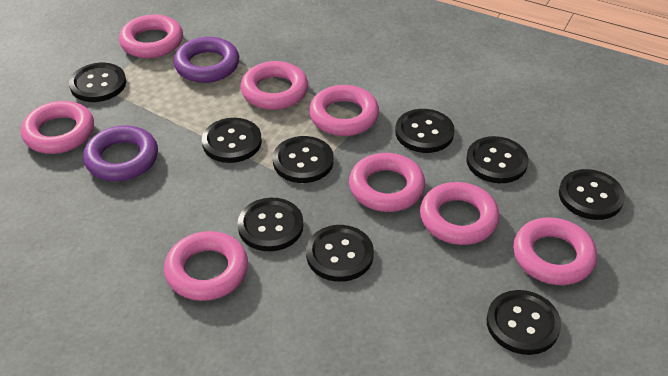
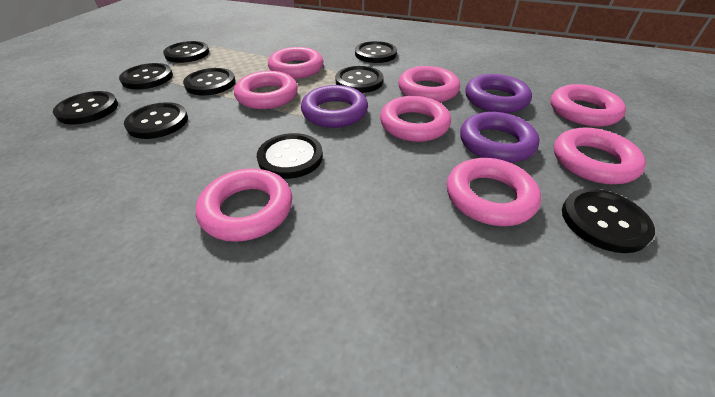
purple ring: [83,125,158,181] [174,37,239,83] = 2 -> [301,85,368,128] [460,112,540,163] [465,74,532,113] = 3

